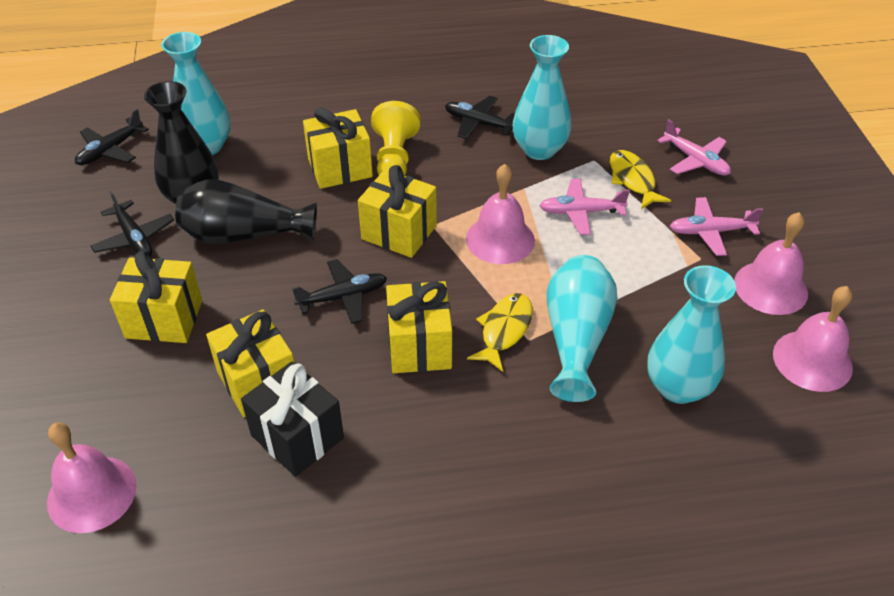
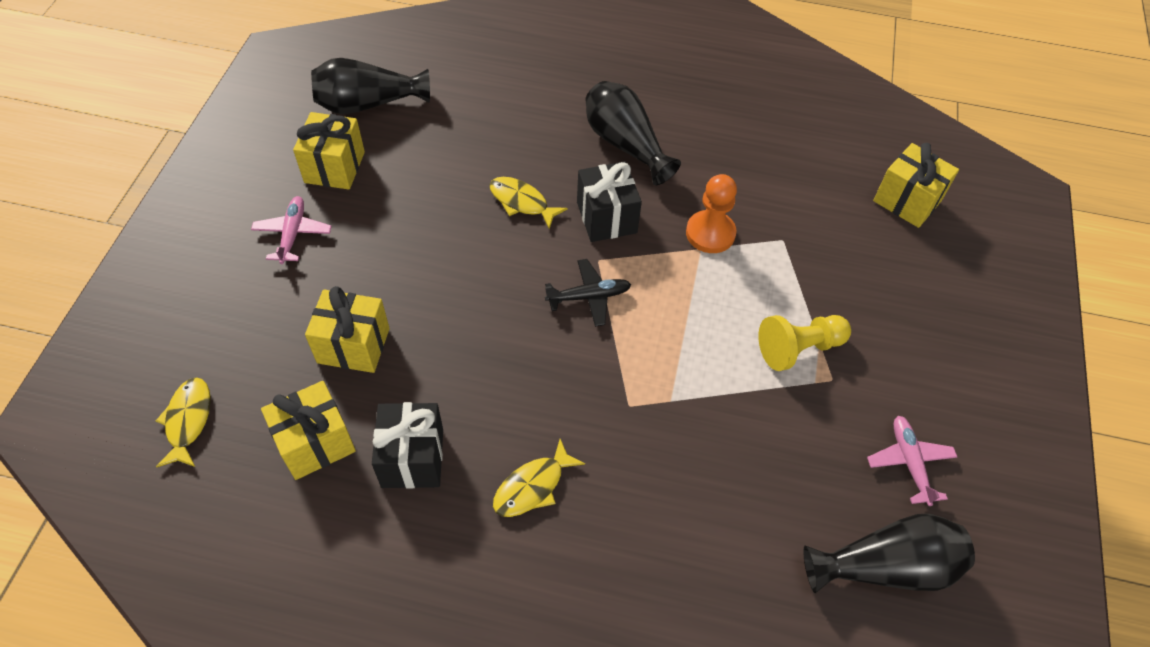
black gift: [241,361,344,477] = 1 -> [372,402,443,489] [577,161,642,242] = 2
black plane: [75,109,149,165] [91,191,174,256] [292,259,387,324] [445,96,515,139] = 4 -> [545,259,631,327] = 1
black vase: [144,81,219,204] [175,179,317,244] = 2 -> [311,58,430,114] [585,81,681,185] [803,514,975,593] = 3
orange pawn: none = 0 -> [686,174,737,253] = 1
pink bell: [47,423,137,533] [466,164,535,264] [734,212,808,315] [773,286,853,392] = 4 -> none = 0
pink plane: [539,179,630,235] [657,119,731,176] [670,197,763,256] = 3 -> [251,196,332,264] [867,416,957,506] = 2
turquoise vase: [161,32,230,155] [513,35,571,160] [546,255,617,402] [647,265,736,404] = 4 -> none = 0
yellow fish: [467,293,533,372] [610,150,671,209] = 2 -> [156,377,211,467] [489,177,568,229] [493,439,585,517] = 3
yellow gift: [110,250,202,343] [206,310,294,417] [303,107,373,189] [358,165,437,258] [386,281,452,373] = 5 -> [261,381,356,480] [293,112,365,189] [305,286,390,373] [873,143,959,228] = 4

